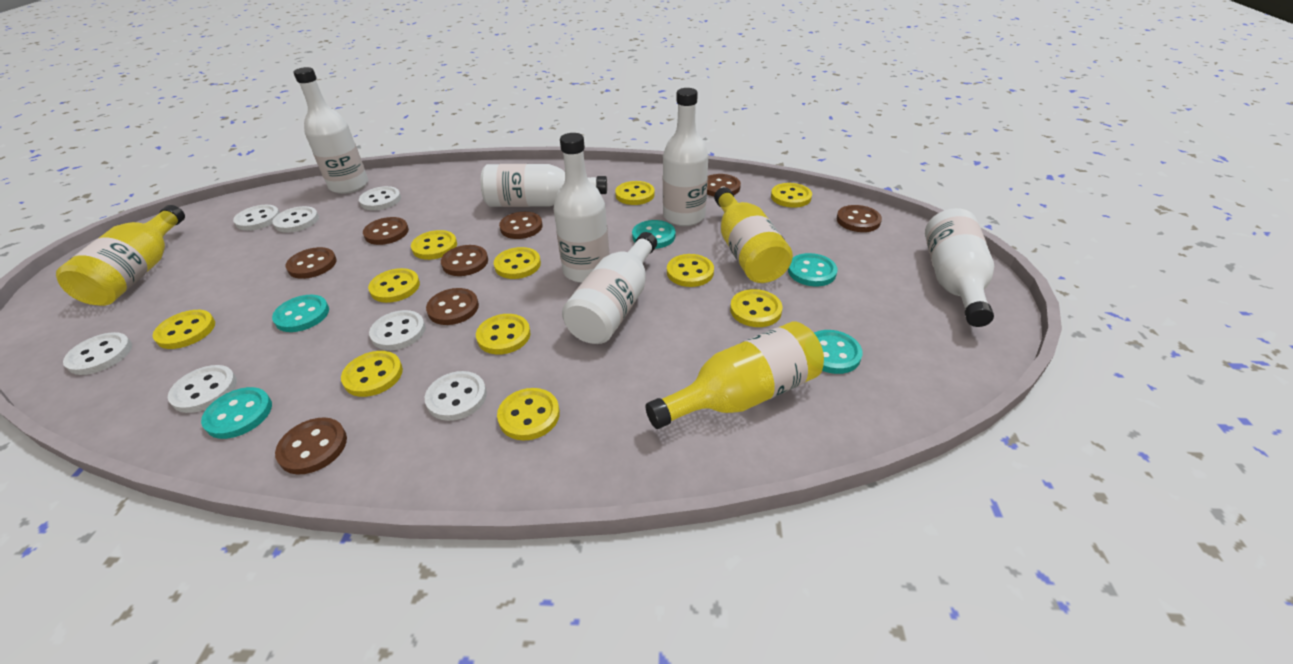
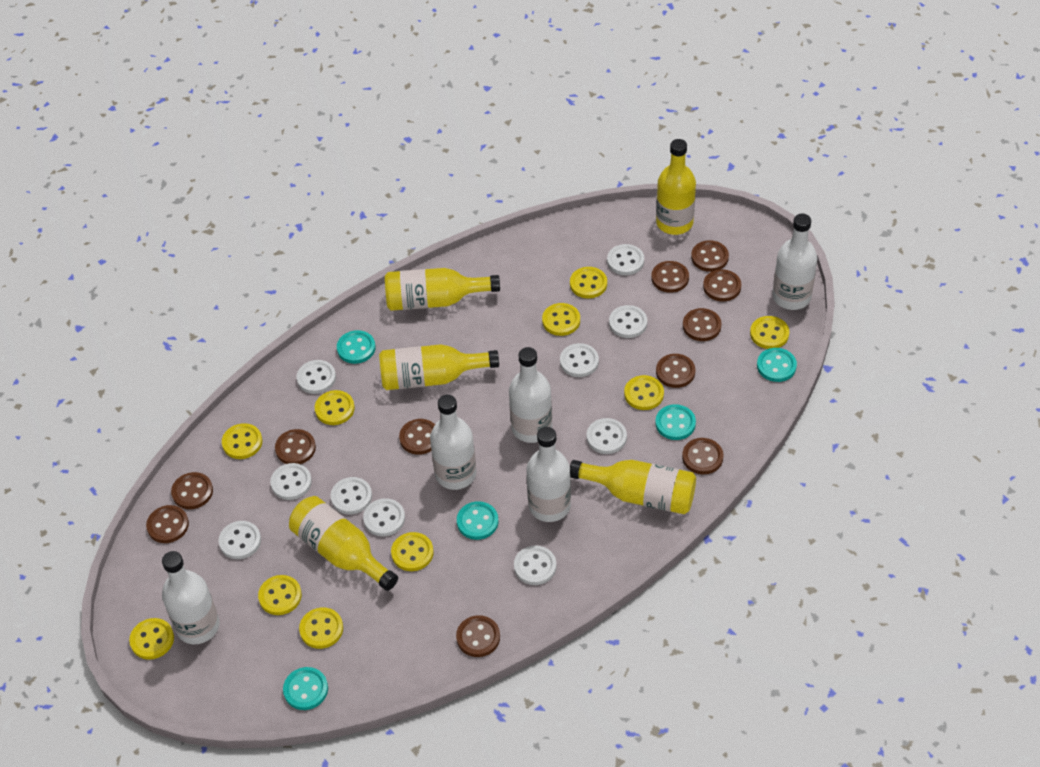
brown button: [275,418,347,475] [285,247,336,279] [363,217,409,245] [426,288,479,325] [441,245,488,276] [499,212,543,239] [707,174,741,196] [837,205,882,232] = 8 -> [146,505,189,543] [171,472,213,509] [275,429,316,464] [399,419,435,455] [456,615,500,657] [651,261,689,293] [656,354,695,388] [682,438,723,474] [683,308,721,341] [691,240,729,272] [703,269,741,301] = 11
white bottle: [293,67,368,194] [481,164,607,207] [554,133,609,283] [562,232,657,344] [663,88,709,226] [925,208,994,327] = 6 -> [162,551,220,644] [430,395,476,490] [509,347,552,443] [526,427,571,522] [772,214,817,310] = 5
white button: [63,332,132,375] [168,365,237,413] [233,205,280,231] [272,206,319,233] [359,186,401,211] [369,310,426,350] [425,371,487,421] = 7 -> [218,521,261,559] [270,463,312,500] [297,360,336,394] [331,477,372,514] [363,498,405,537] [514,545,557,585] [560,343,599,377] [587,418,627,454] [607,244,644,275] [609,305,647,338] = 10
yellow bottle: [56,205,185,306] [645,321,824,429] [714,187,793,283] = 3 -> [289,496,398,591] [379,344,499,390] [385,268,500,311] [570,460,696,514] [656,139,696,235] = 5
yellow button: [153,310,215,349] [341,351,403,397] [368,268,420,303] [411,230,457,260] [476,314,531,355] [494,247,541,279] [497,388,560,441] [615,181,655,205] [667,254,714,287] [730,289,783,327] [771,183,812,208] = 11 -> [129,618,174,660] [222,423,262,459] [258,575,302,615] [299,608,343,649] [315,390,355,425] [391,532,434,571] [542,303,580,336] [570,267,607,299] [624,375,664,410] [750,316,789,349] = 10

